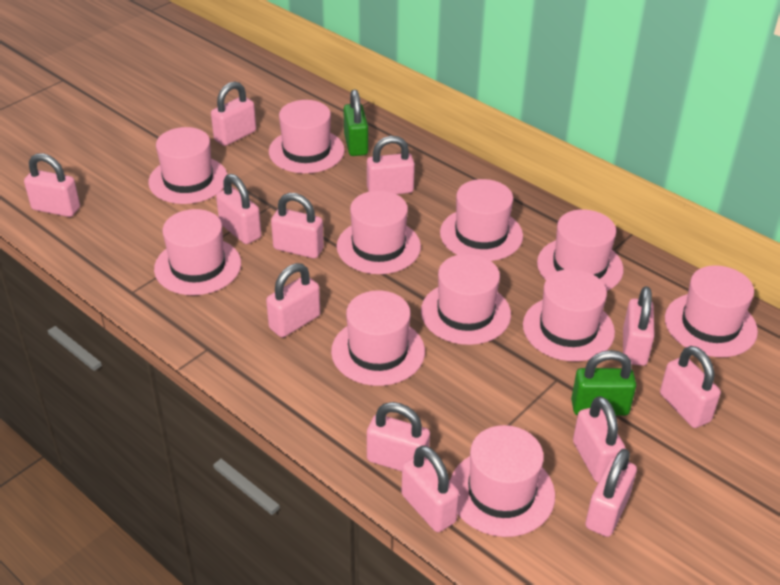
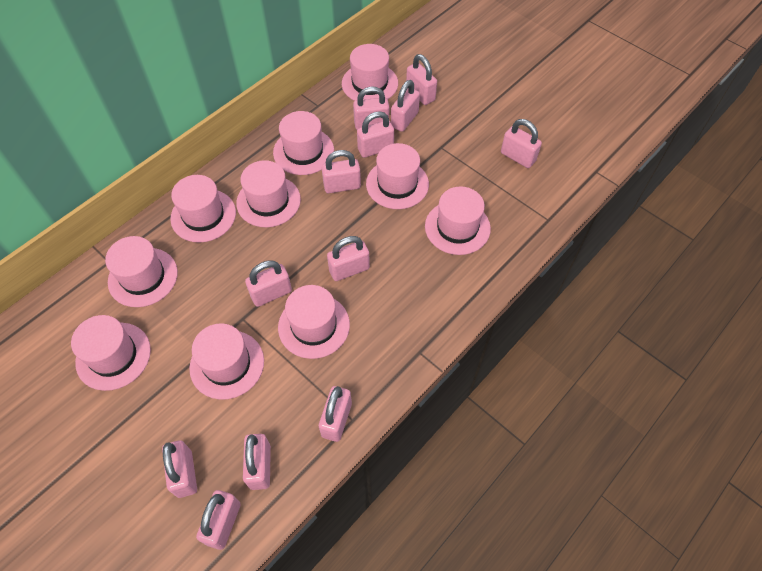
green padlock: [343,89,368,156] [571,350,636,416] = 2 -> none = 0
pink hat: [148,127,228,204] [154,209,241,295] [269,100,345,173] [331,290,425,386] [337,191,421,274] [421,254,511,345] [440,179,523,261] [450,425,555,537] [523,269,615,362] [537,209,624,291] [665,265,758,357] = 11 -> [71,315,151,391] [105,236,178,307] [170,175,236,243] [189,324,264,400] [236,160,301,227] [273,111,334,175] [278,285,350,359] [342,44,398,101] [366,143,429,209] [425,186,491,255] = 10

